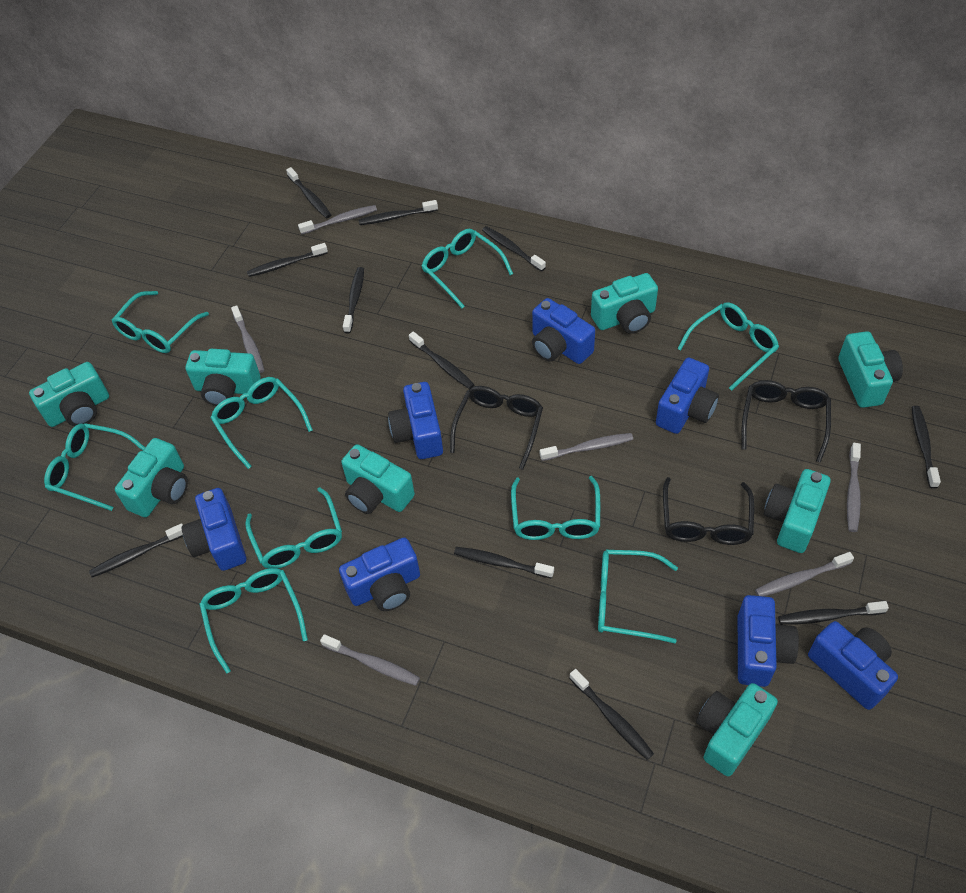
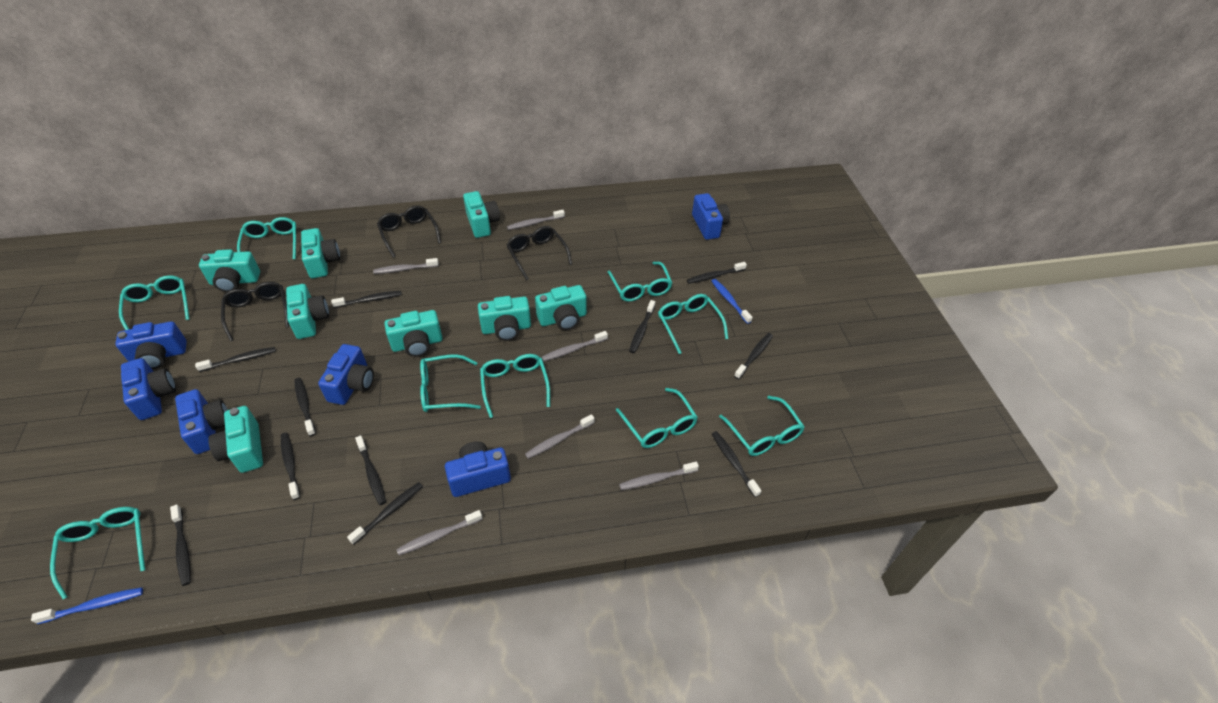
blue camera: [182,488,246,571] [339,538,420,611] [388,382,443,459] [532,298,595,364] [656,357,719,434] [738,595,799,687] [808,621,898,710] = 7 -> [115,321,187,369] [121,358,176,420] [175,389,228,454] [318,344,374,405] [445,441,511,497] [692,193,730,240] = 6
blue toothbrush: none = 0 -> [31,587,143,624] [712,279,753,324] = 2

